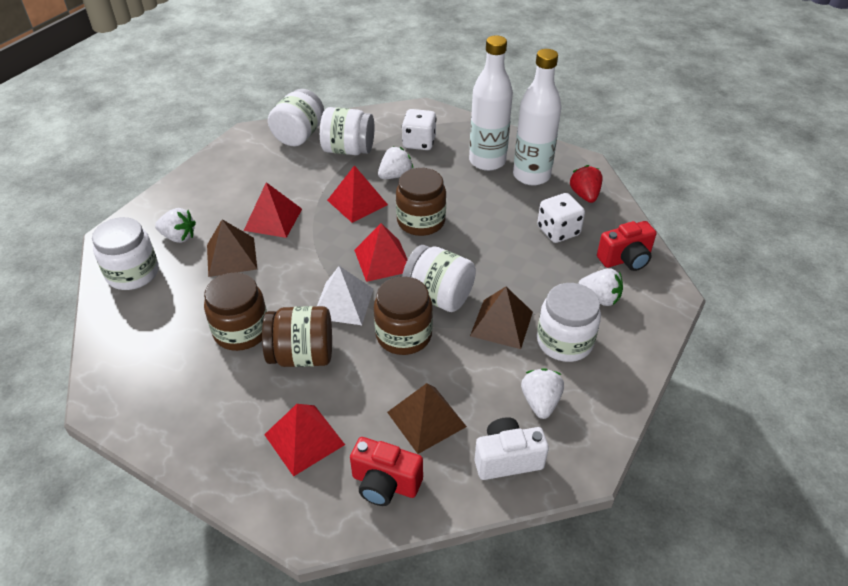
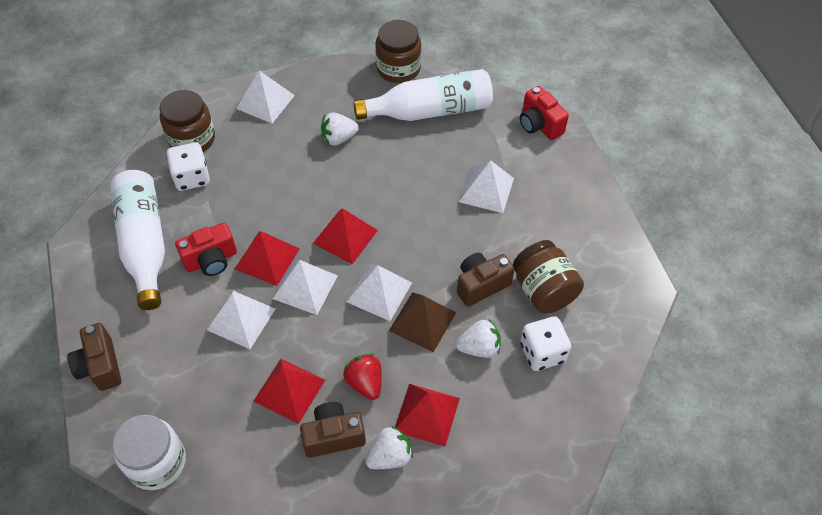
brown camera: none = 0 -> [67,323,121,391] [300,402,366,458] [457,253,515,307] = 3
brown jar: [204,272,267,351] [262,306,332,367] [374,276,433,355] [396,168,446,236] = 4 -> [160,90,215,152] [375,20,421,83] [513,240,584,314] = 3
brown pyramid: [207,219,257,277] [387,383,467,454] [470,287,533,349] = 3 -> [389,292,456,352] = 1
white camera: [475,417,549,480] = 1 -> none = 0
white jar: [92,217,159,290] [268,89,324,146] [320,107,374,155] [402,245,476,312] [537,283,601,362] = 5 -> [113,415,186,490] = 1
white pyramid: [317,266,373,325] = 1 -> [207,291,275,349] [236,70,295,124] [273,260,338,315] [346,264,412,321] [459,160,514,213] = 5
white strawberry: [155,208,196,243] [378,147,413,179] [521,368,564,419] [578,268,623,306] = 4 -> [321,113,359,146] [365,426,413,469] [456,319,500,358] = 3

